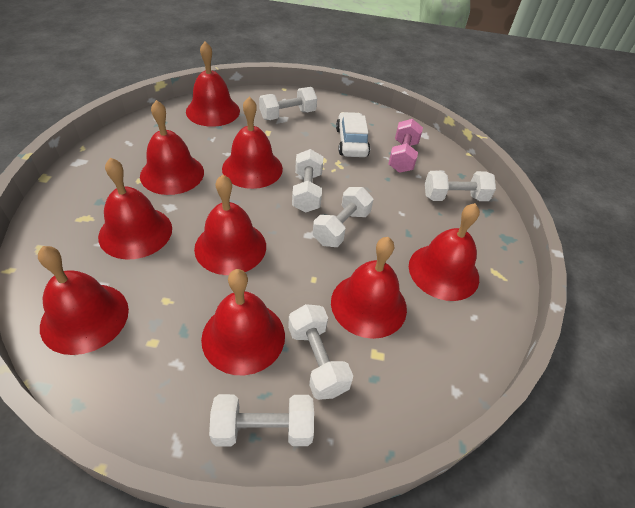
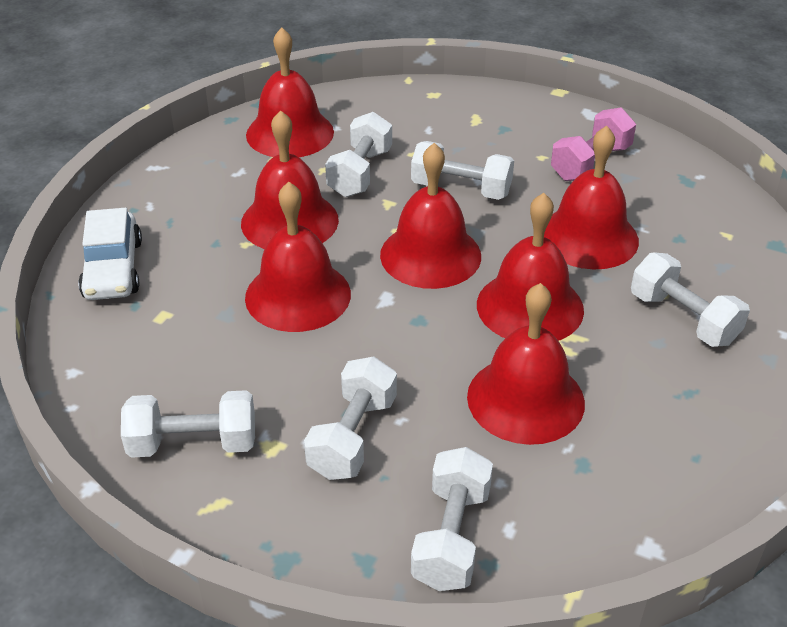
red bell: [38,246,129,355] [98,158,172,260] [140,100,204,195] [186,41,240,127] [194,174,266,275] [201,269,285,375] [222,97,283,189] [331,237,407,339] [409,203,480,301] = 9 -> [241,110,339,249] [245,182,351,332] [246,27,334,157] [380,143,481,289] [467,283,585,445] [477,193,584,341] [544,126,639,270] = 7

